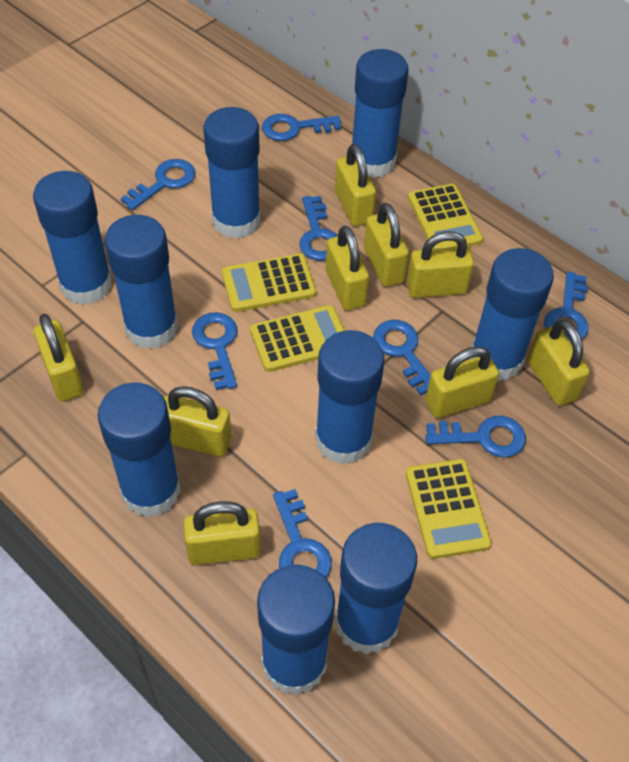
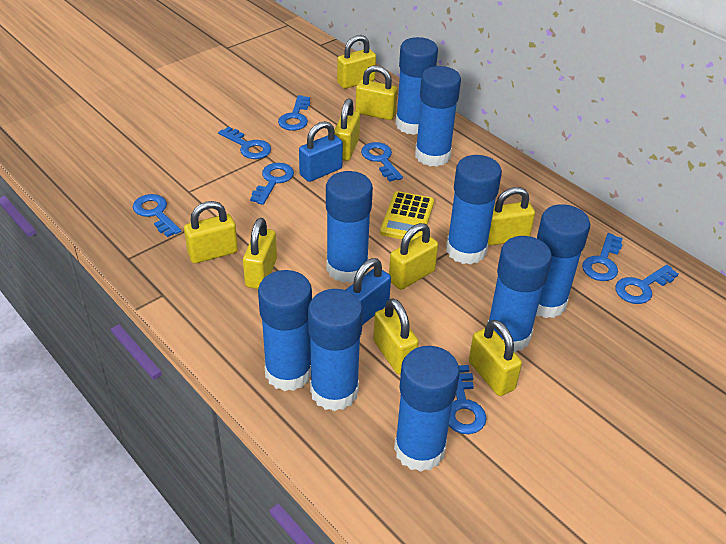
blue padlock: none = 0 -> [299,121,343,182] [346,258,391,325] = 2
yellow calculator: [222,254,316,312] [250,305,345,372] [406,459,492,559] [408,184,483,249] = 4 -> [380,191,434,241] = 1

